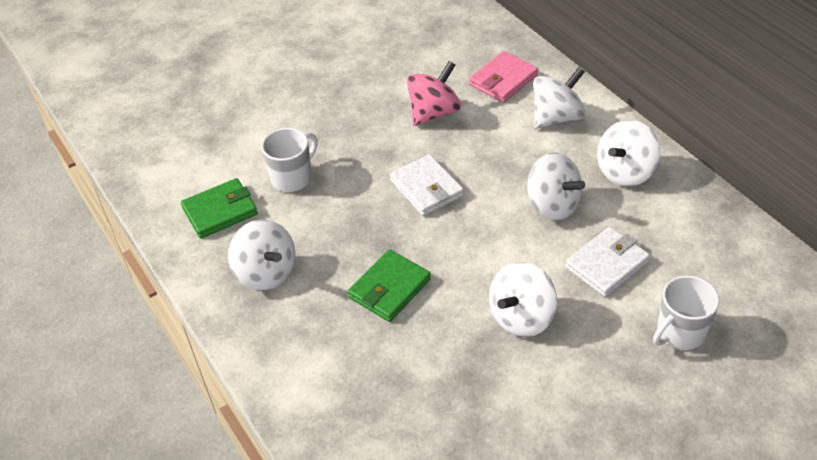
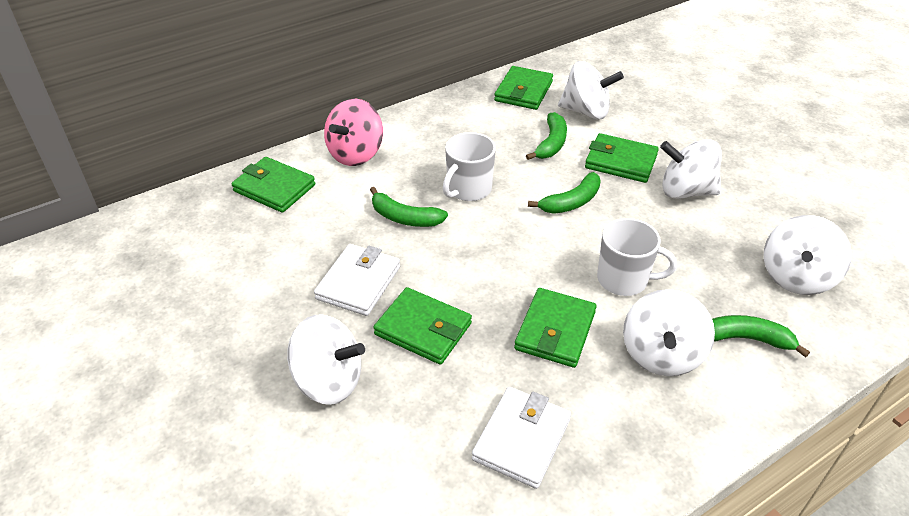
green banana: none = 0 -> [370,187,448,227] [526,112,567,160] [528,172,601,214] [712,315,810,357] = 4
green wallet: [181,178,258,239] [348,249,431,322] = 2 -> [232,157,315,213] [373,287,472,365] [494,66,553,110] [514,288,596,368] [585,133,659,183] = 5
pink wallet: [469,51,538,103] = 1 -> none = 0

